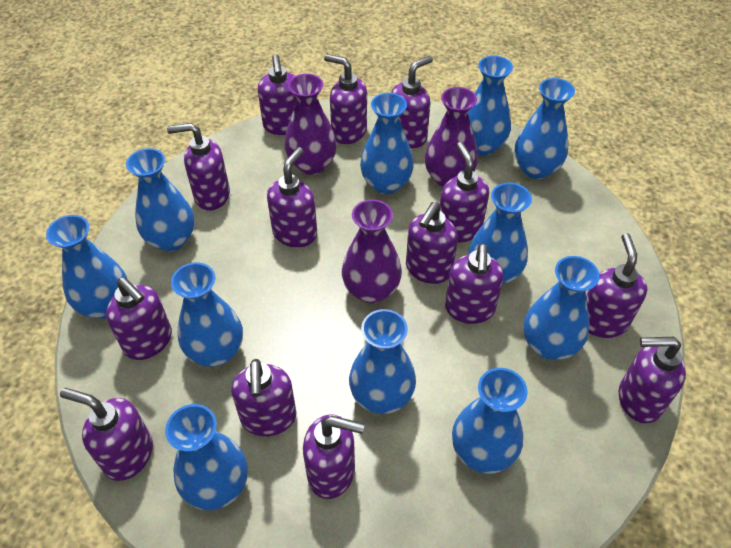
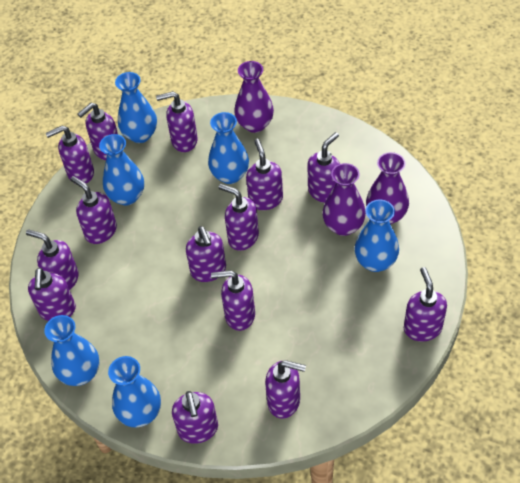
blue vase: [46,215,127,319] [126,148,195,251] [165,404,248,510] [171,262,243,367] [349,309,416,414] [360,93,414,194] [452,368,528,473] [468,56,513,156] [468,183,532,285] [515,78,575,179] [523,256,600,360] = 11 -> [44,315,99,386] [99,134,144,205] [108,356,161,427] [115,72,157,143] [208,112,249,184] [354,199,399,272] = 6

